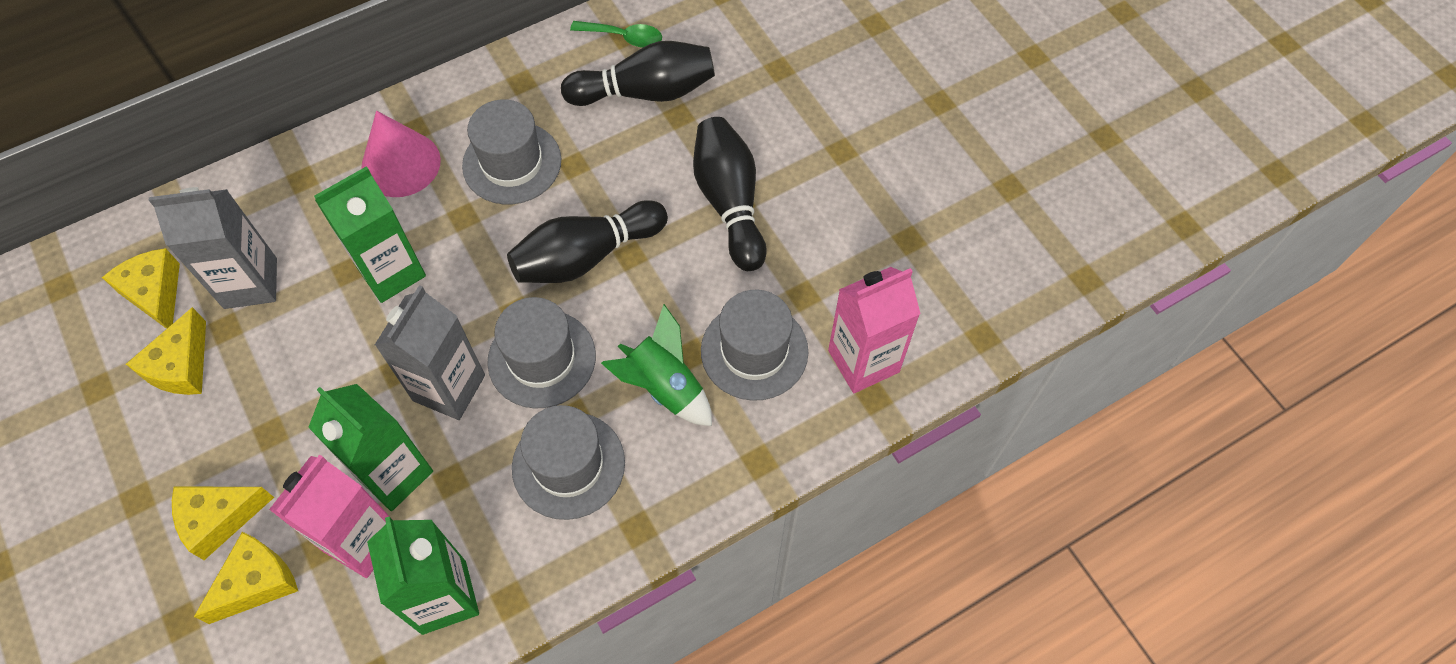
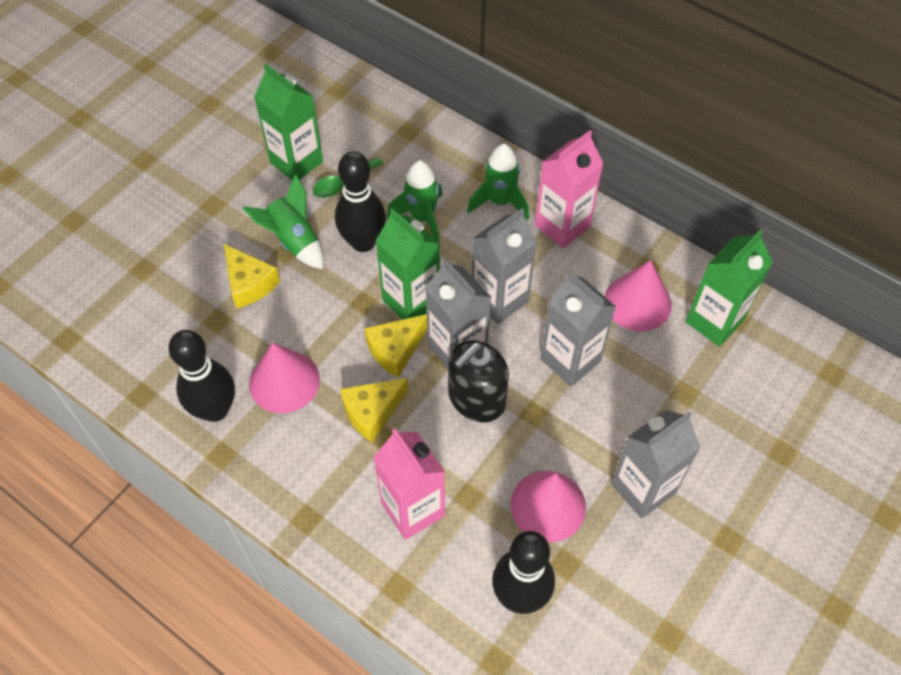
black soap dispenser: none = 0 -> [448,340,509,423] = 1
green rocket: [601,304,712,426] = 1 -> [243,174,323,269] [387,160,443,243] [467,144,529,220] = 3
grey carton: [149,187,277,309] [375,285,485,420] = 2 -> [425,258,491,369] [472,208,537,324] [541,271,616,387] [611,410,701,519] = 4
grey hat: [462,100,561,204] [487,297,596,409] [512,405,625,520] [701,290,808,401] = 4 -> none = 0
pink cone: [361,111,441,197] = 1 -> [249,343,320,413] [510,471,586,542] [605,260,672,331] = 3
yellow cheese: [102,248,180,329] [126,307,206,395] [172,486,274,560] [194,532,298,624] = 4 -> [224,244,280,308] [340,378,409,442] [364,314,427,378] = 3

